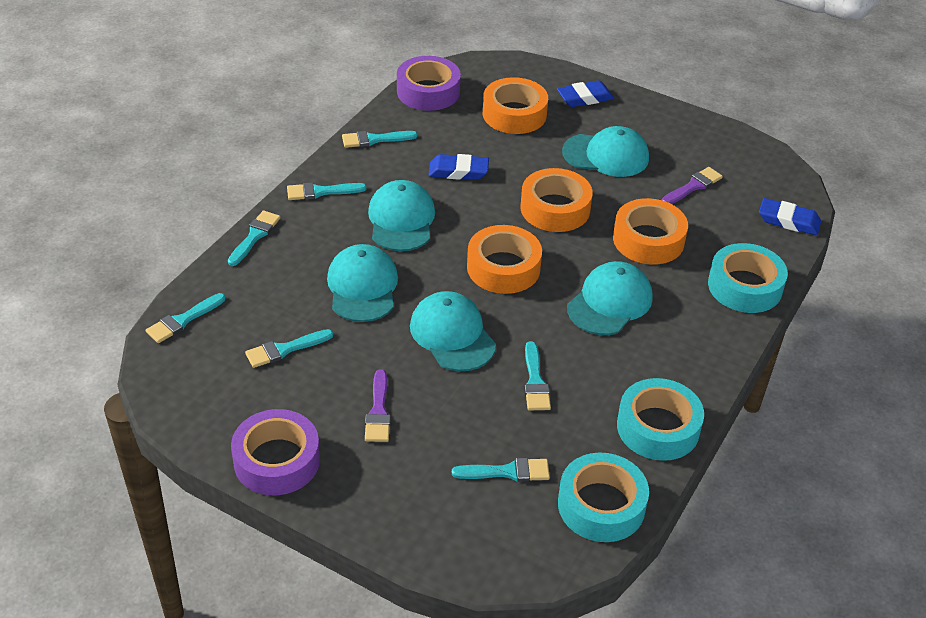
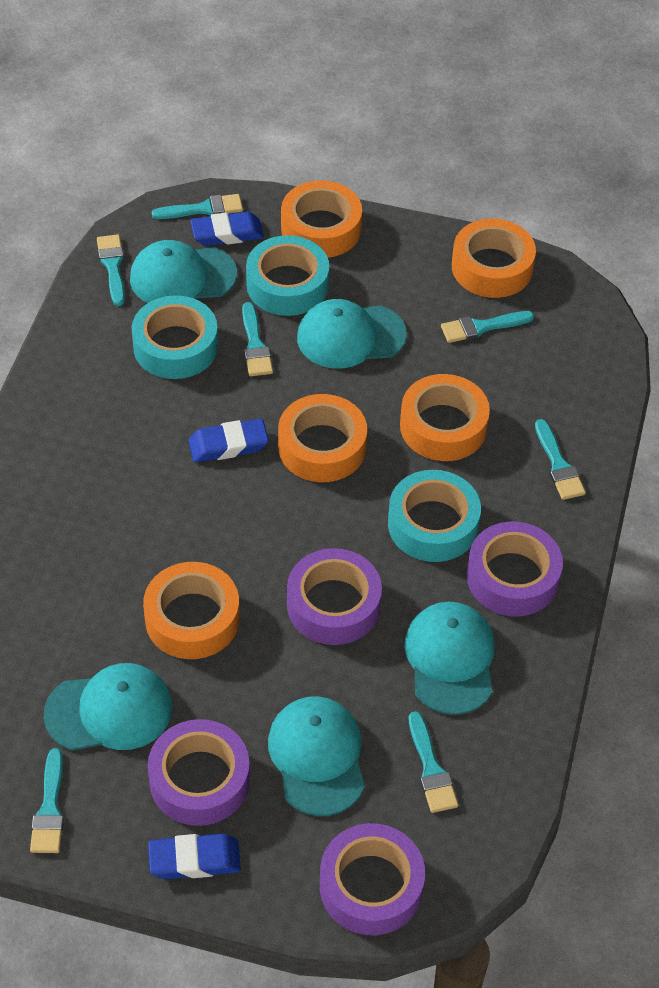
orange tape: [467,225,542,294] [483,77,548,134] [521,168,593,232] [613,198,688,265] = 4 -> [143,562,240,659] [278,394,367,482] [281,180,362,258] [400,374,490,461] [452,219,536,298] = 5
purple brush: [365,369,391,442] [662,167,723,204] = 2 -> none = 0
purple tape: [231,409,320,495] [397,56,461,111] = 2 -> [148,719,250,826] [287,548,382,645] [320,823,425,935] [467,522,563,616] = 4

